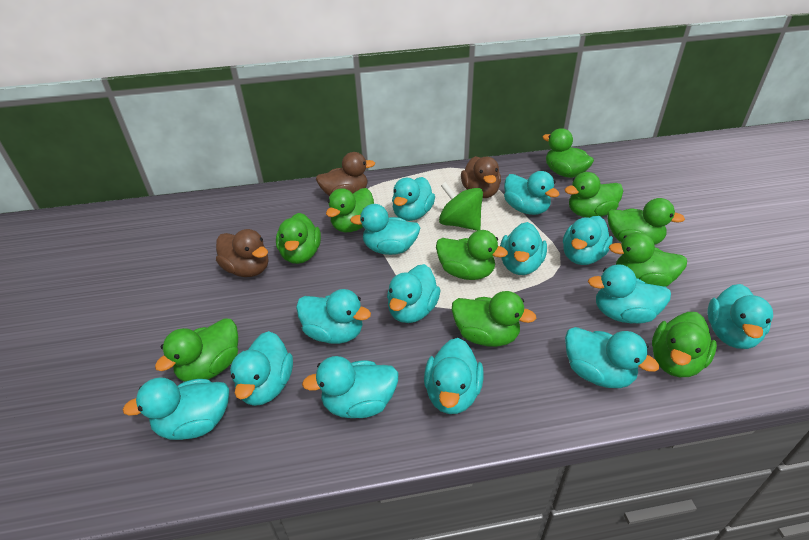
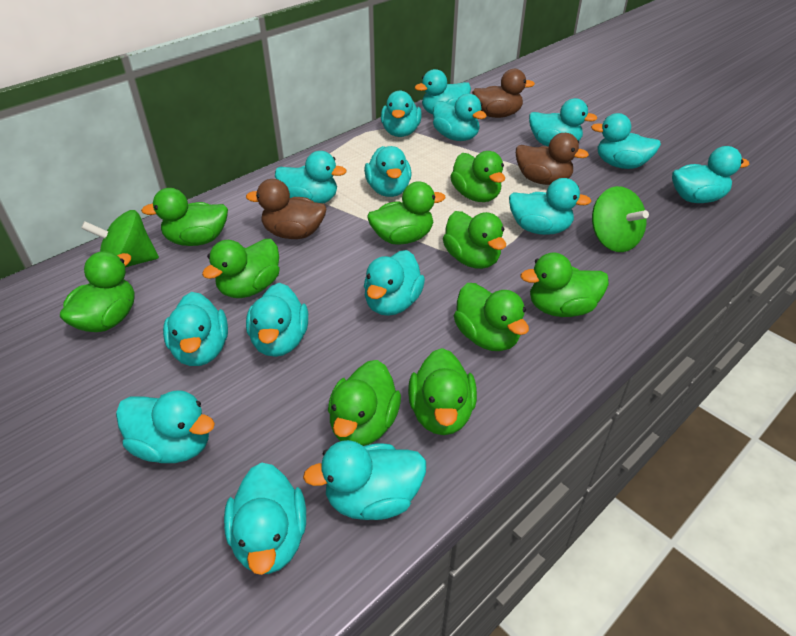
green spinning top: [439,182,483,231] = 1 -> [81,210,159,268] [592,186,649,252] = 2
turquoise duck: [123,377,229,440] [230,331,293,406] [296,289,371,344] [302,356,398,418] [350,204,421,255] [387,264,440,323] [392,177,435,221] [424,338,483,414] [500,222,547,275] [504,171,560,215] [563,216,613,265] [565,327,659,388] [588,264,671,323] [708,284,773,349] = 14 -> [116,390,215,463] [163,292,228,366] [224,462,306,575] [246,283,308,357] [275,151,347,203] [303,440,426,520] [364,146,412,197] [364,250,425,316] [381,91,422,137] [415,69,471,114] [433,93,487,141] [509,178,592,235] [529,98,598,147] [591,113,661,169] [672,146,749,203] = 15

